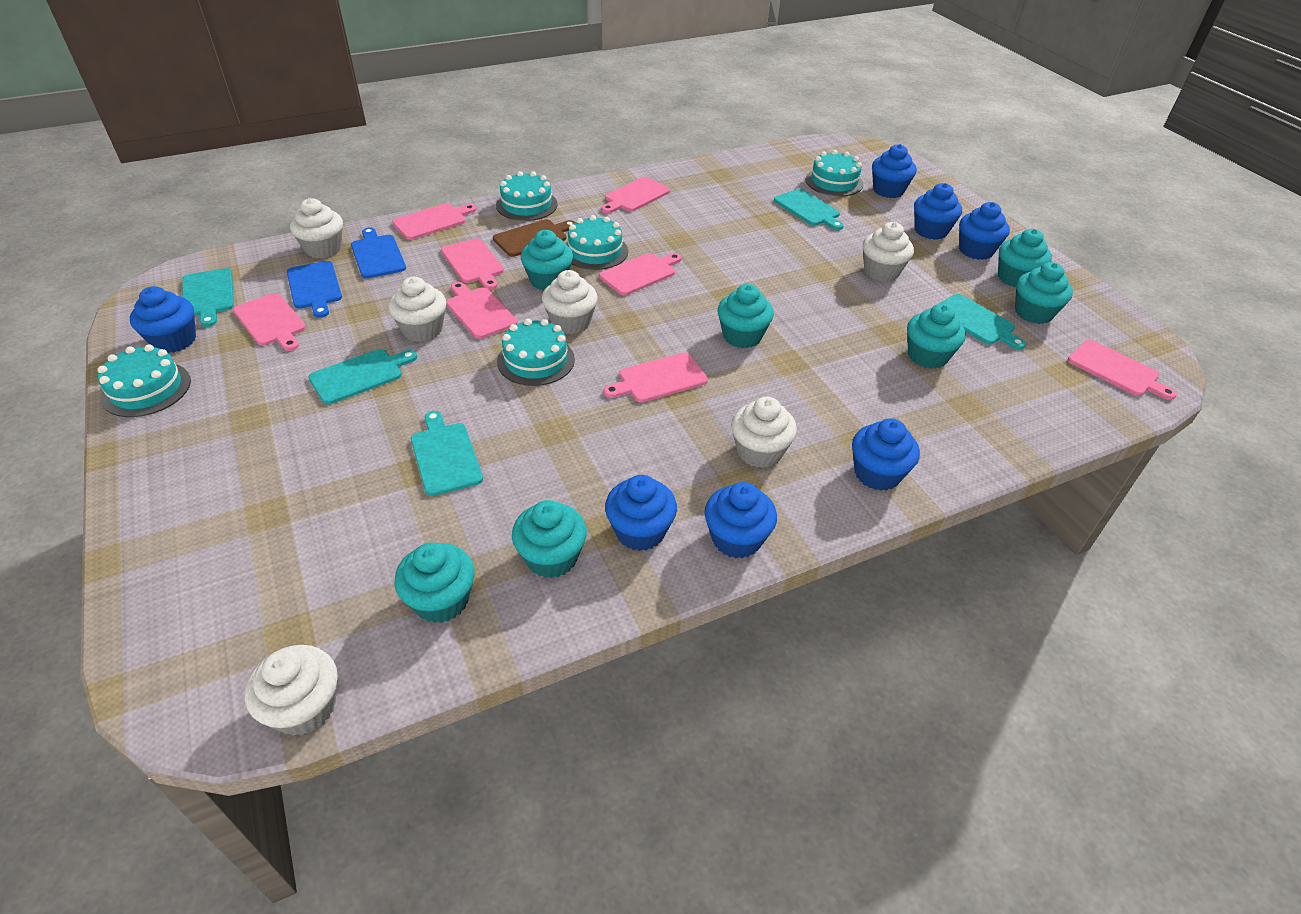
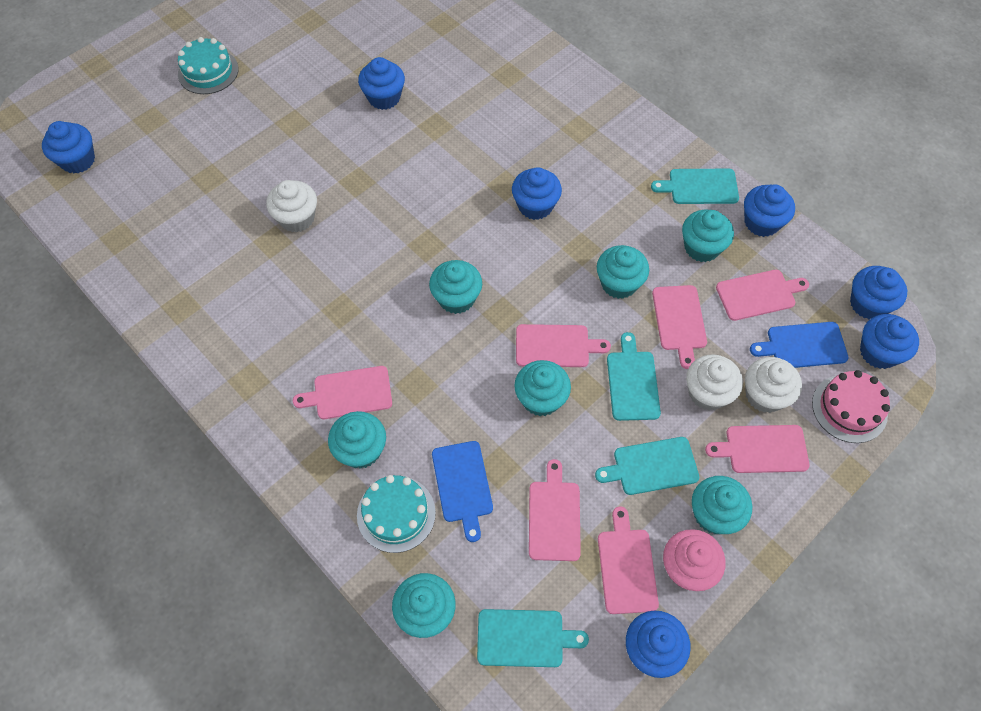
brown cutting board: [493,219,575,257] = 1 -> none = 0
pink cake: none = 0 -> [812,370,890,443] = 1
pink cupcake: none = 0 -> [663,529,726,591] = 1
pink cutting board: [233,293,306,351] [392,203,477,240] [441,238,504,290] [446,282,518,339] [599,253,682,295] [601,177,670,213] [603,352,708,403] [1068,340,1177,400] = 8 -> [293,366,392,419] [516,324,611,367] [529,459,581,561] [598,506,659,614] [652,285,707,369] [705,425,810,473] [716,270,809,321] = 7
turquoise cake: [97,344,191,417] [496,171,558,221] [497,319,575,386] [566,215,628,270] [805,150,864,196] = 5 -> [178,37,239,94] [357,475,436,553] = 2
turquoise cutting board: [182,268,234,327] [308,349,417,404] [411,411,483,496] [774,189,844,230] [939,294,1026,350] = 5 -> [477,609,589,667] [595,437,699,495] [607,332,661,421] [651,169,739,204] = 4
white cupcake: [245,645,338,736] [290,198,343,259] [388,277,446,342] [542,270,598,334] [731,397,797,468] [863,222,914,282] = 6 -> [266,180,317,233] [686,354,743,411] [745,357,802,413] = 3

